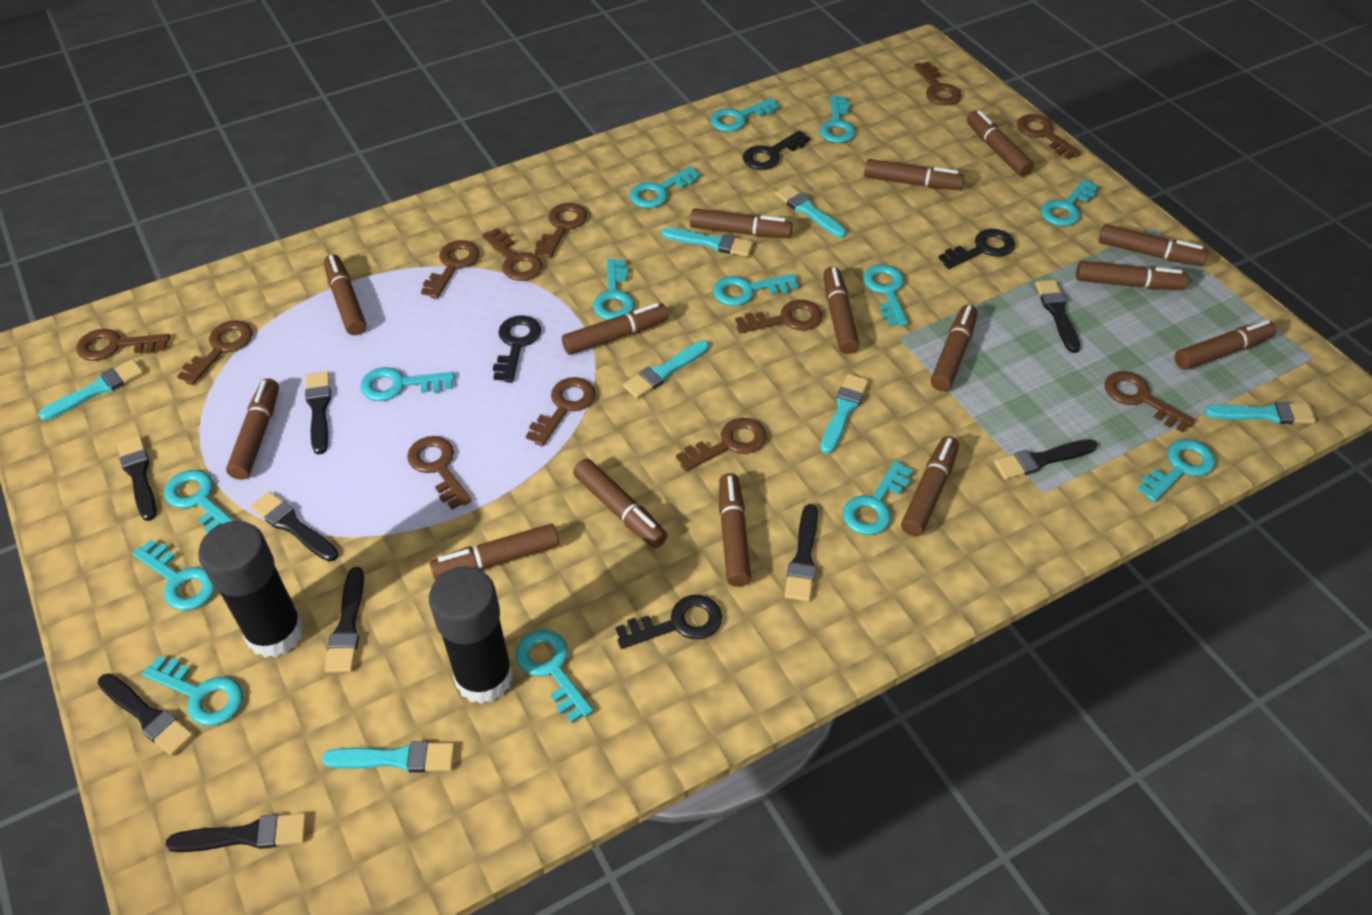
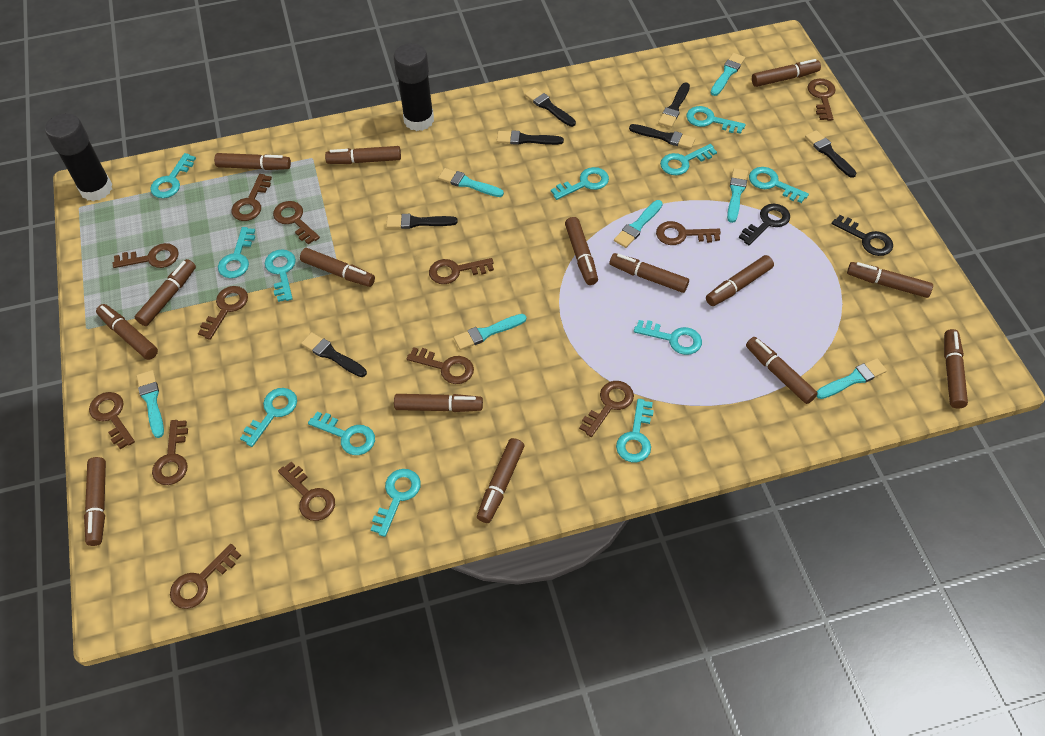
black brush: [97,673,194,756] [117,435,157,521] [166,813,307,852] [251,491,338,562] [305,372,331,455] [325,567,364,673] [784,504,818,602] [994,439,1097,479] [1035,280,1080,353] = 9 -> [301,332,367,377] [386,214,458,229] [497,130,564,145] [525,87,576,127] [629,124,695,149] [658,83,690,128] [805,130,856,178] = 7
black key: [493,315,541,382] [616,595,722,649] [743,130,810,170] [939,229,1015,269] = 4 -> [739,204,790,245] [832,215,893,256] = 2
brown key: [76,329,170,361] [177,320,253,385] [407,436,472,510] [421,240,479,299] [482,228,543,281] [526,377,596,446] [534,203,587,258] [676,418,767,472] [735,300,822,333] [914,62,961,105] [1017,114,1081,159] [1105,371,1195,433] = 12 -> [89,392,135,449] [113,243,179,268] [152,420,188,485] [170,544,241,609] [198,286,248,340] [232,174,272,221] [273,201,320,244] [278,462,335,521] [407,347,474,384] [429,258,494,284] [579,381,634,437] [656,221,721,245] [808,79,836,121] = 13
turquoise key: [132,540,215,610] [142,656,243,726] [164,470,234,532] [360,367,454,401] [515,630,593,723] [593,259,635,320] [629,166,701,208] [710,98,779,132] [713,274,798,306] [819,96,856,143] [842,461,913,535] [863,264,908,326] [1041,179,1099,226] [1137,439,1216,502] = 14 -> [150,153,196,198] [218,227,255,278] [240,388,297,447] [265,249,296,302] [308,412,375,455] [371,469,421,537] [551,167,609,200] [616,399,654,462] [634,320,702,355] [660,144,717,175] [686,106,745,134] [749,167,809,203] = 12

